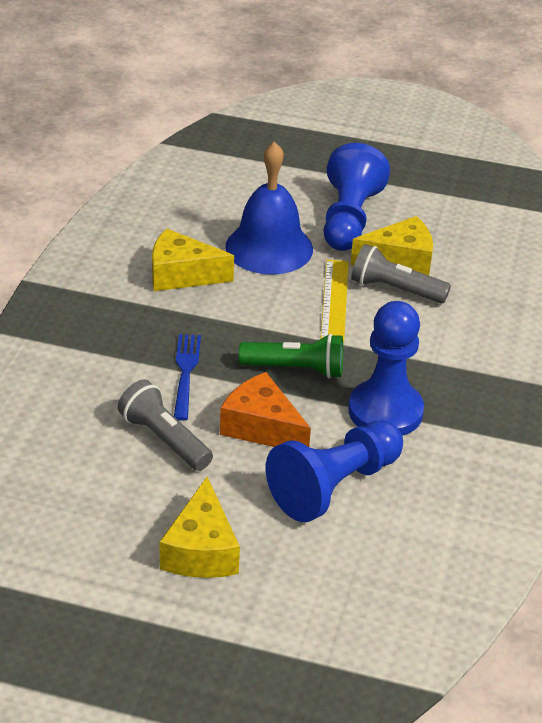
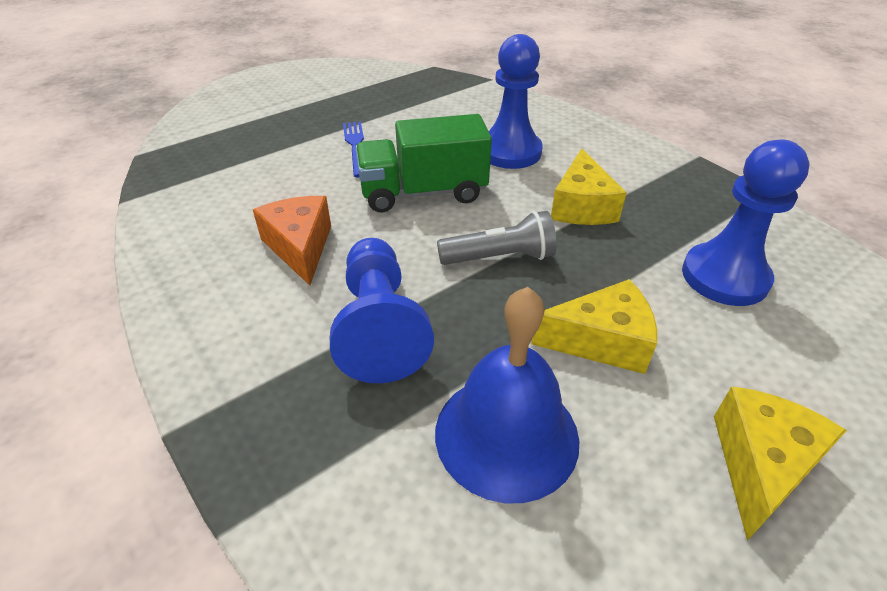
green flashlight: [239,333,343,378] = 1 -> none = 0
green truck: none = 0 -> [355,114,492,213] = 1
grey flashlight: [118,380,213,471] [351,244,451,304] = 2 -> [437,211,557,265] = 1
yellow ruler: [320,260,349,342] = 1 -> none = 0

